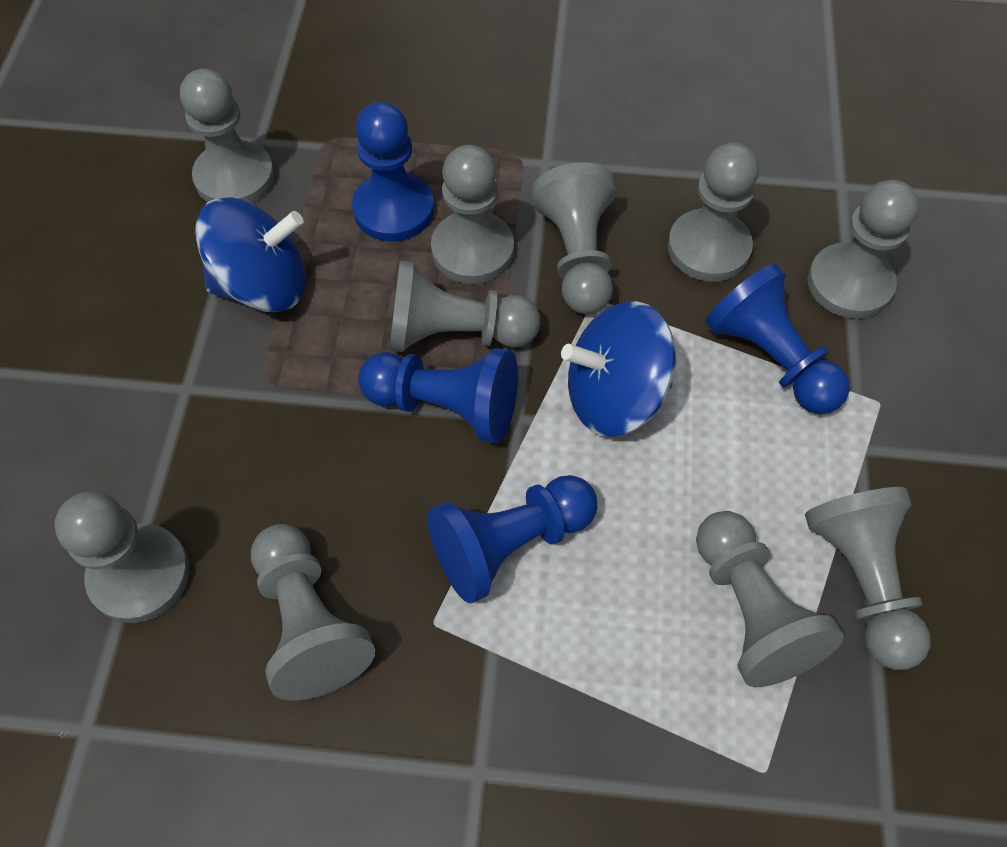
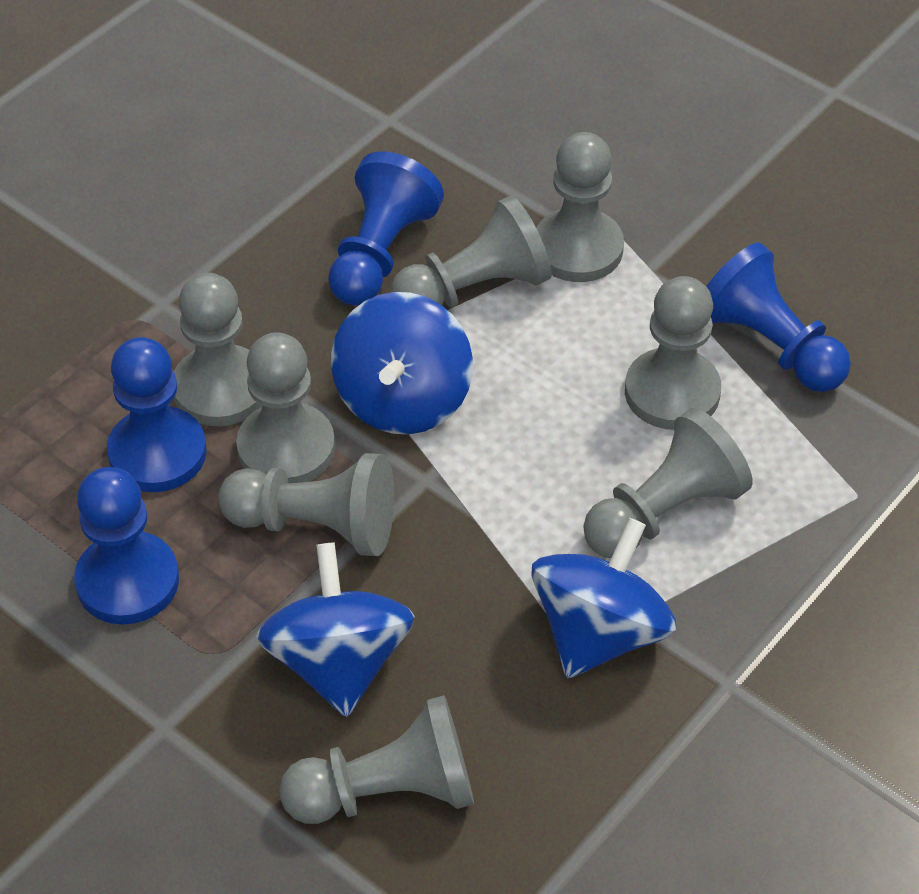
blue spinning top: [195,197,305,312] [561,301,676,437] = 2 -> [256,543,415,717] [331,292,473,434] [532,518,676,678] = 3
grey pawn: [55,491,190,623] [180,69,274,203] [251,524,375,701] [389,261,540,352] [431,145,514,284] [532,162,616,314] [668,142,759,282] [696,511,844,687] [805,487,931,670] [807,180,919,319] = 10 -> [174,273,262,426] [218,453,394,556] [236,332,335,483] [279,695,474,824] [391,195,552,308] [536,132,624,282] [583,408,753,558] [625,276,721,430] = 8

